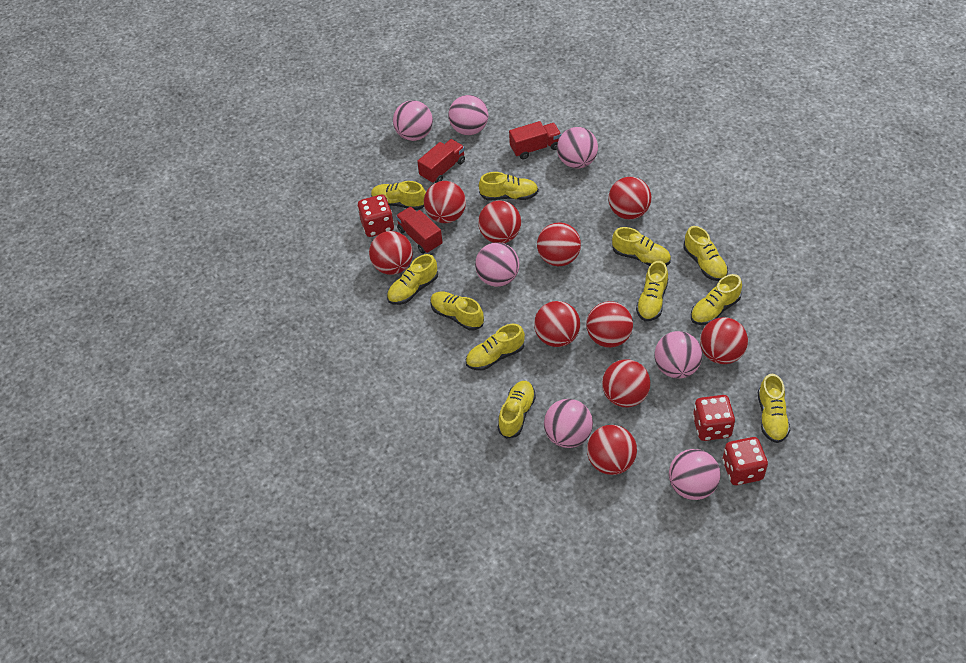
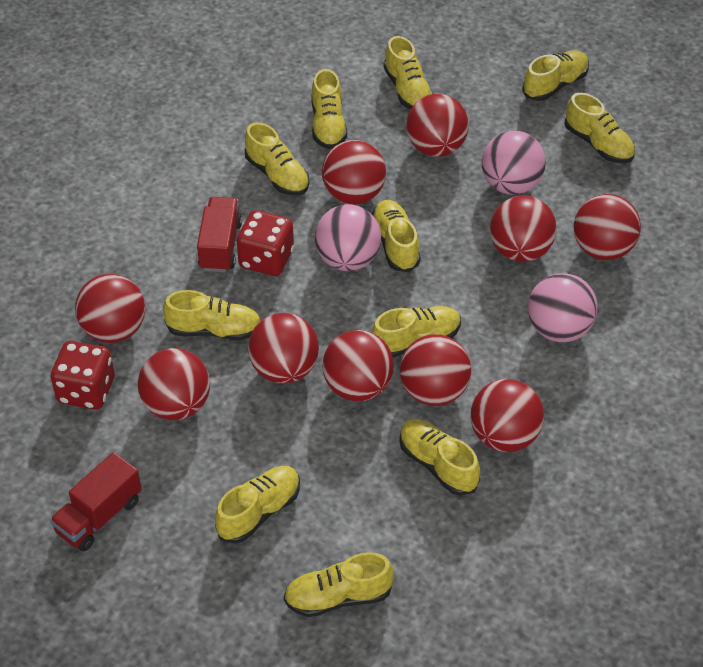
pink ball: [393,100,433,141] [448,95,488,135] [475,242,519,287] [544,399,593,448] [557,127,598,168] [654,331,702,379] [669,449,720,500] = 7 -> [315,204,381,271] [482,131,546,195] [528,273,598,342] = 3
red dice: [357,195,394,237] [693,395,735,441] [723,437,768,485] = 3 -> [51,341,114,410] [237,210,294,276] = 2
red truck: [396,207,443,254] [417,139,465,184] [509,121,561,159] = 3 -> [50,452,142,551] [197,197,242,272] = 2

